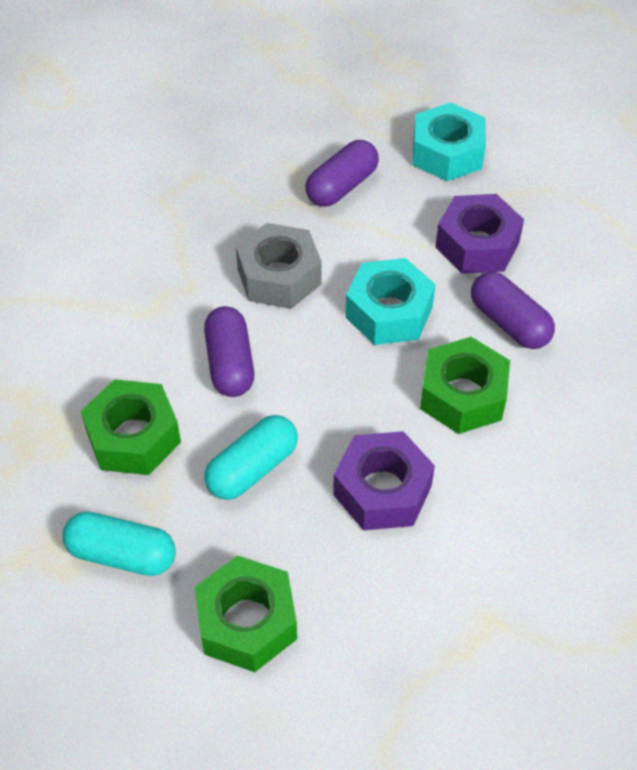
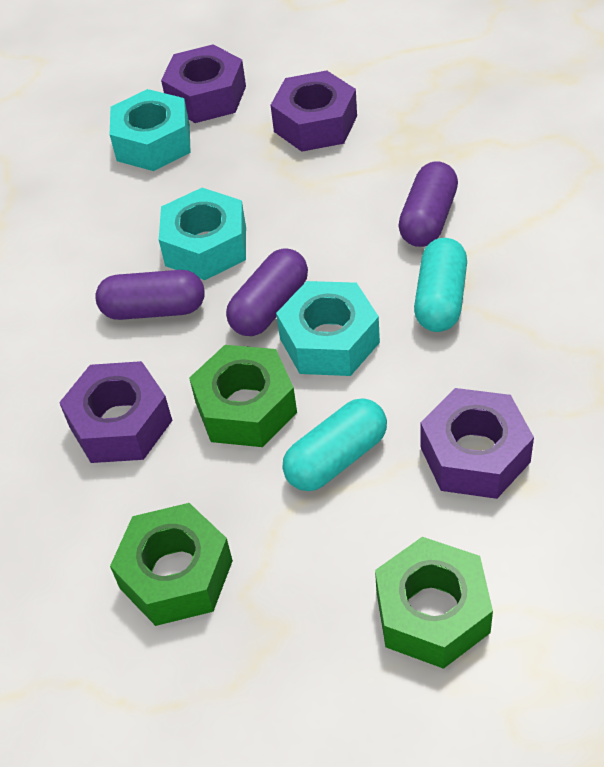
grey nut: [236,223,322,309] = 1 -> none = 0
purple nut: [333,431,435,530] [435,194,524,274] = 2 -> [59,361,172,463] [161,44,246,123] [271,70,357,152] [421,388,534,499] = 4
turquoise nut: [345,258,436,345] [412,102,486,181] = 2 -> [110,89,191,171] [159,188,246,280] [276,281,380,376] = 3

